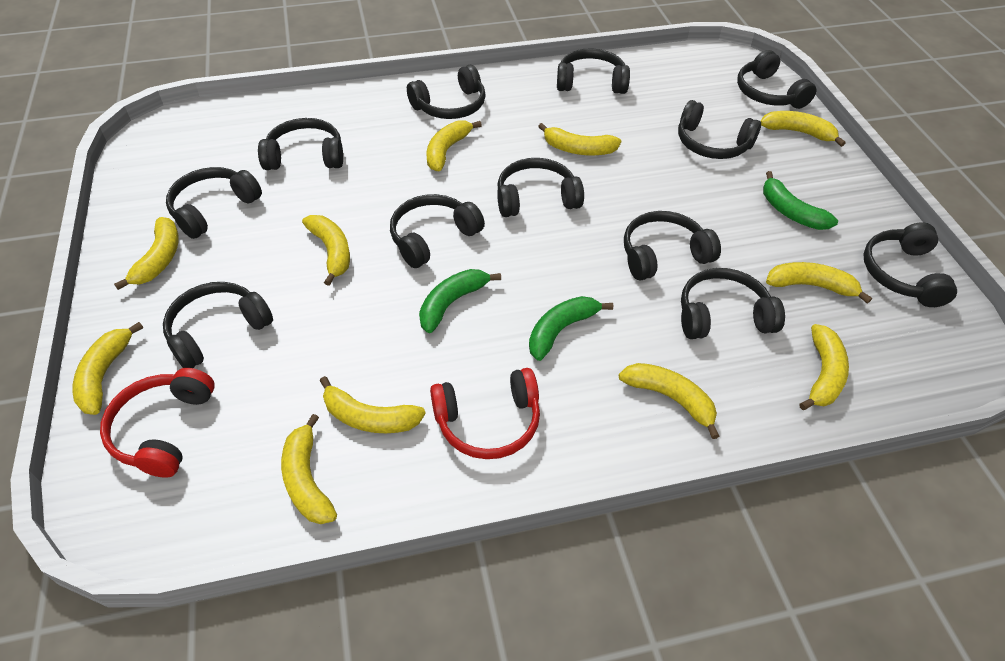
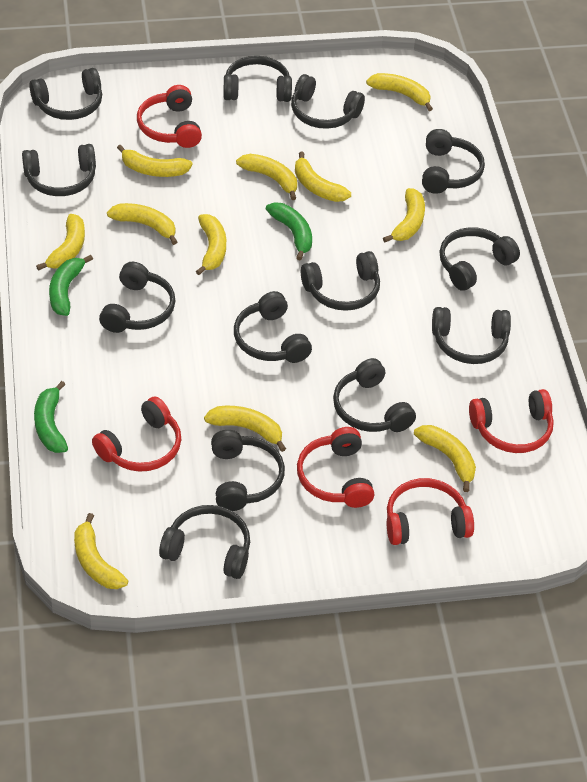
black headphones: [163,282,273,368] [166,167,262,239] [258,118,343,170] [390,194,485,268] [407,65,486,119] [497,158,584,217] [557,48,630,94] [624,211,721,281] [678,100,761,159] [681,268,785,339] [737,50,816,109] [863,222,957,307] = 12 -> [22,144,96,196] [29,68,102,120] [99,262,175,333] [159,505,250,579] [211,430,285,511] [223,56,292,102] [234,291,312,363] [291,74,365,129] [301,251,380,311] [333,358,416,432] [422,129,485,194] [432,307,511,364] [440,227,520,291] = 13
red headphones: [100,368,215,478] [430,368,540,459] = 2 -> [92,397,181,472] [137,85,202,148] [297,427,374,508] [387,478,474,545] [469,389,554,453] = 5

